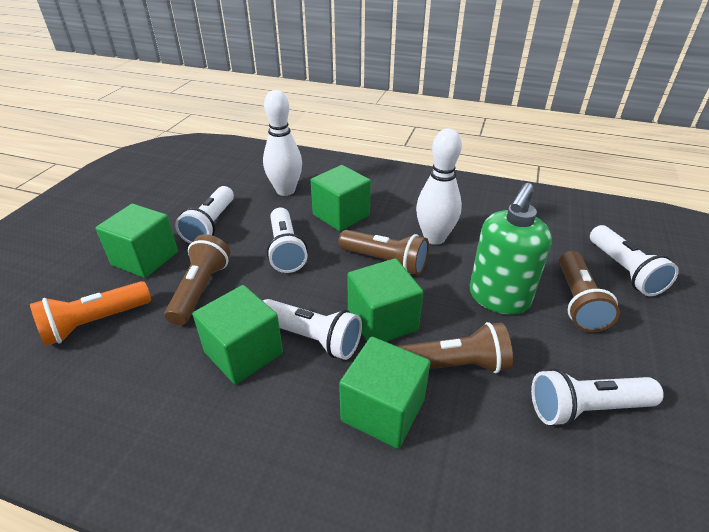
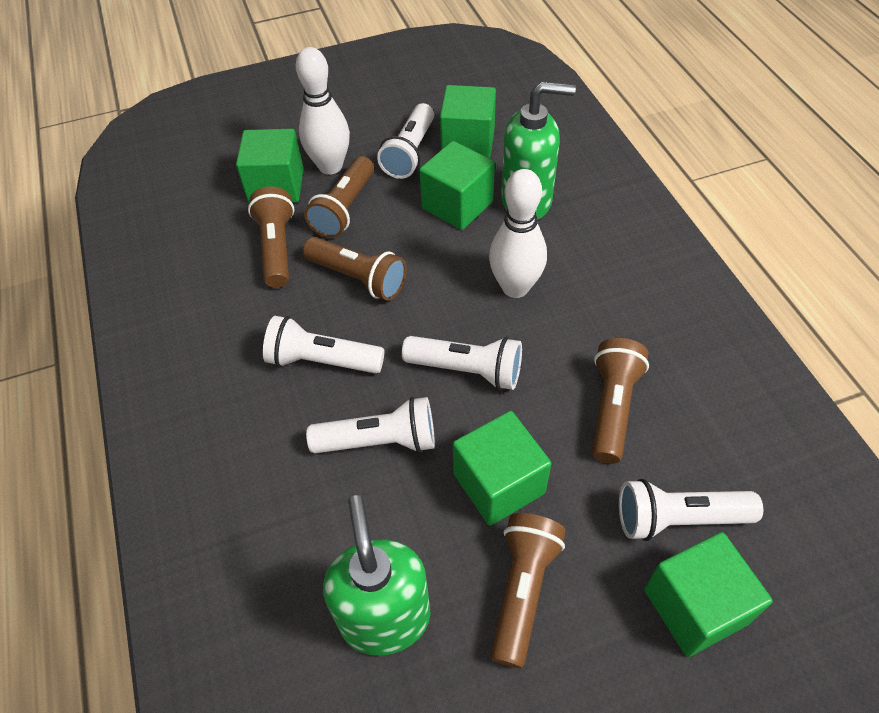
brown flashlight: [165,234,230,325] [338,230,429,275] [397,322,513,373] [559,251,620,332] = 4 -> [248,186,294,288] [303,237,407,301] [304,156,374,238] [490,513,566,668] [592,338,649,464] = 5
green soap dispenser: [470,183,552,315] = 1 -> [323,495,431,656] [501,81,576,219] = 2
orange flashlight: [30,281,151,346] = 1 -> none = 0

